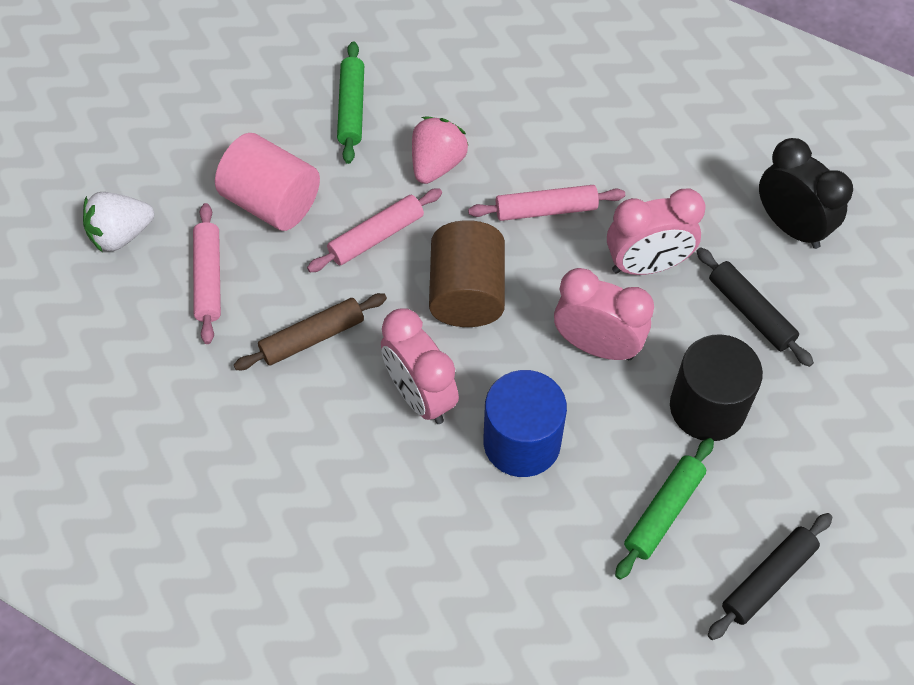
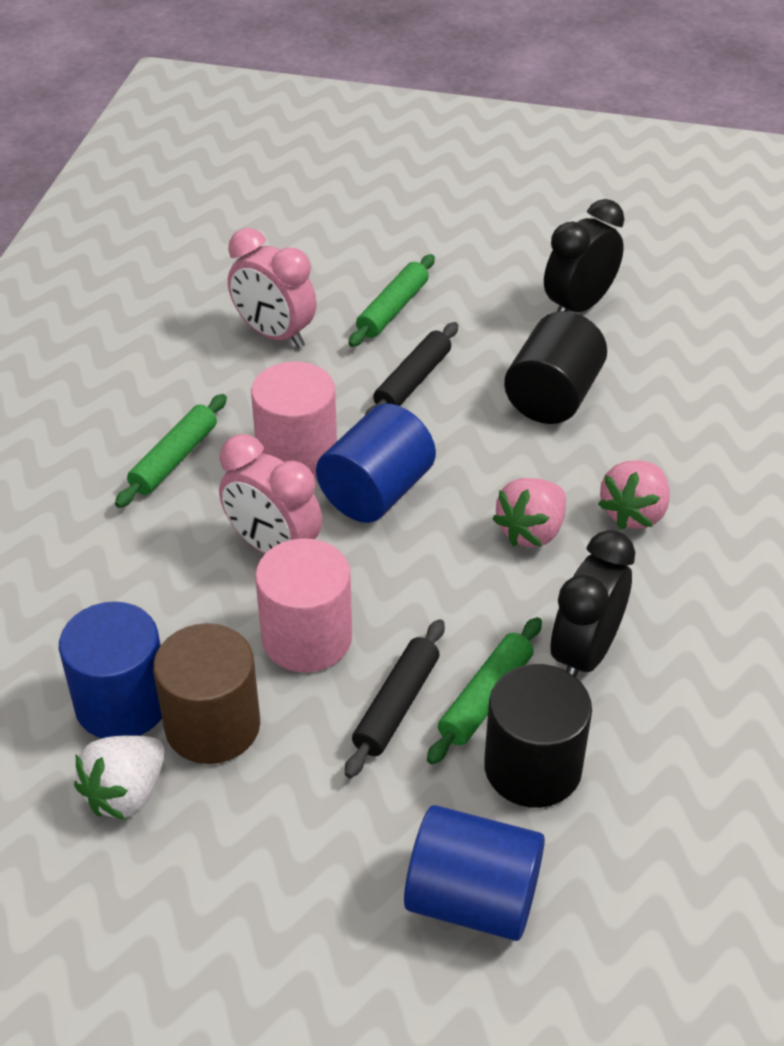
black clock: [759,138,853,249] = 1 -> [544,199,624,312] [550,530,635,677] = 2
black cylinder: [670,334,763,441] = 1 -> [484,664,592,808] [504,311,607,424] = 2
blue cylinder: [483,370,567,477] = 1 -> [59,602,162,738] [316,404,436,523] [404,805,545,941] = 3
brown rolling pin: [234,293,387,370] = 1 -> none = 0
green rolling pin: [337,41,364,164] [615,438,714,579] = 2 -> [115,394,227,508] [348,254,435,347] [427,617,542,765] = 3
pink clock: [381,308,459,424] [554,268,654,360] [607,189,706,275] = 3 -> [219,434,322,554] [228,228,317,348] = 2
pink cylinder: [215,133,320,231] = 1 -> [251,361,337,478] [255,538,352,672] = 2
pink rolling pin: [193,203,221,344] [307,188,442,272] [468,185,625,221] = 3 -> none = 0
pink strawberry: [412,117,468,184] = 1 -> [492,478,566,547] [598,460,670,530] = 2

